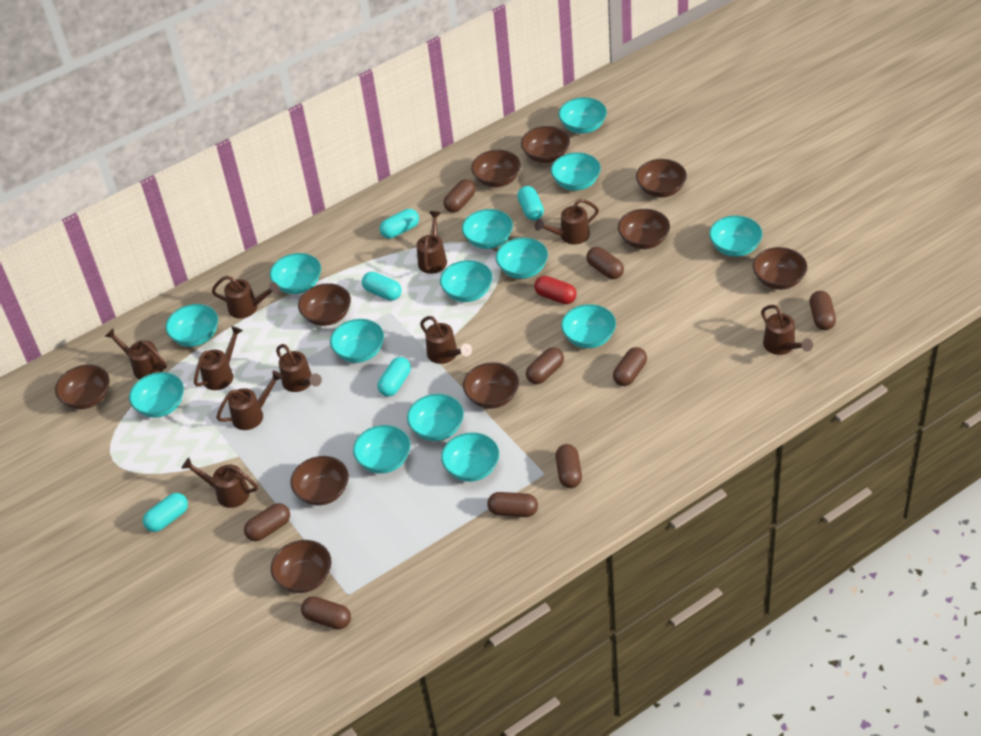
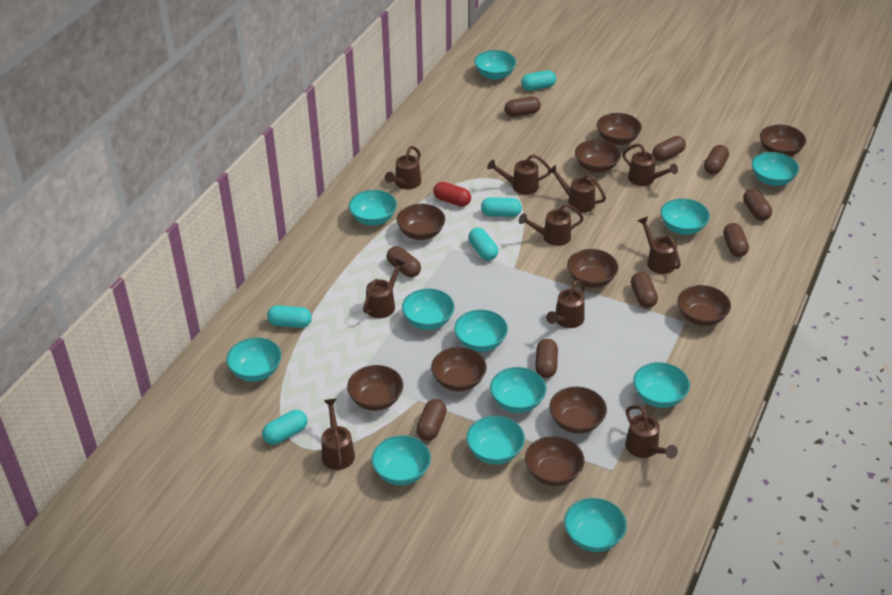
turquoise bowl: [129,372,184,418] [165,304,218,347] [270,253,321,294] [330,319,384,363] [353,425,411,474] [407,394,464,441] [440,260,493,302] [441,432,499,482] [462,209,513,249] [496,237,548,279] [551,152,601,191] [559,97,607,134] [561,304,616,348] [709,215,763,257] = 14 -> [226,338,281,381] [349,190,397,225] [371,435,431,485] [402,289,454,330] [454,310,508,352] [466,416,525,464] [474,50,516,80] [490,367,546,413] [564,498,627,552] [633,362,690,408] [661,198,710,235] [752,152,799,186] = 12

